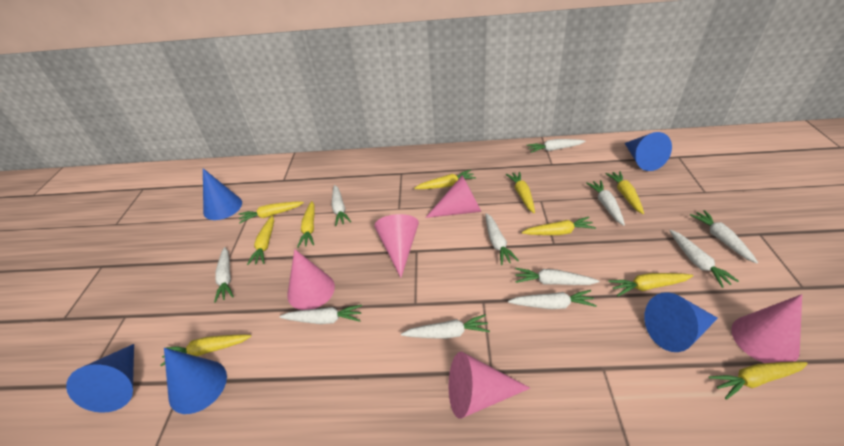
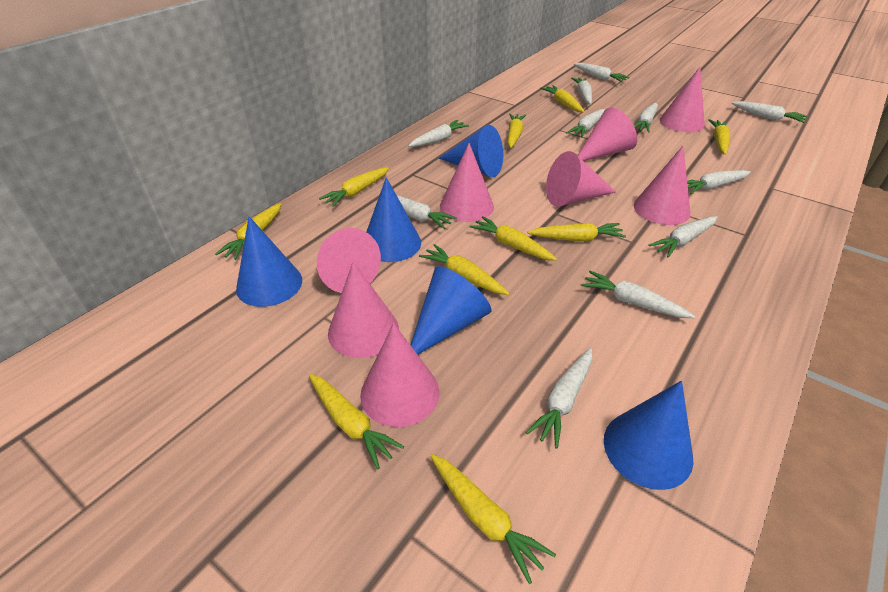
pink cone: [287,249,335,310] [374,214,419,278] [425,175,482,218] [449,352,530,419] [731,294,802,363] = 5 -> [317,228,381,293] [328,262,399,358] [360,323,439,427] [440,143,494,222] [546,151,616,207] [577,108,637,161] [634,146,690,225] [660,67,705,132] = 8

